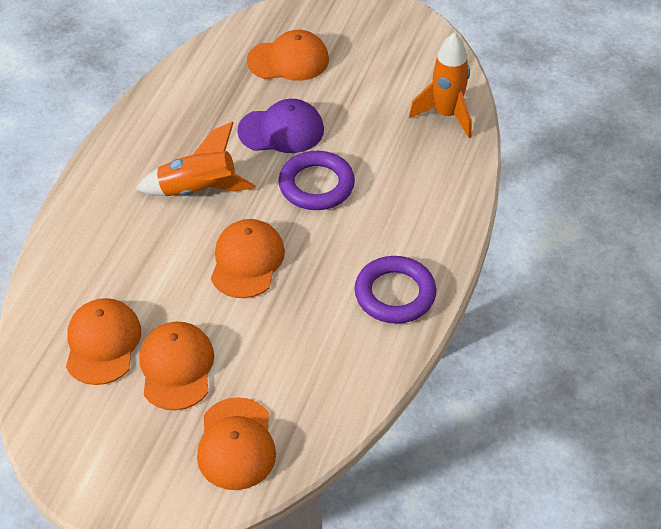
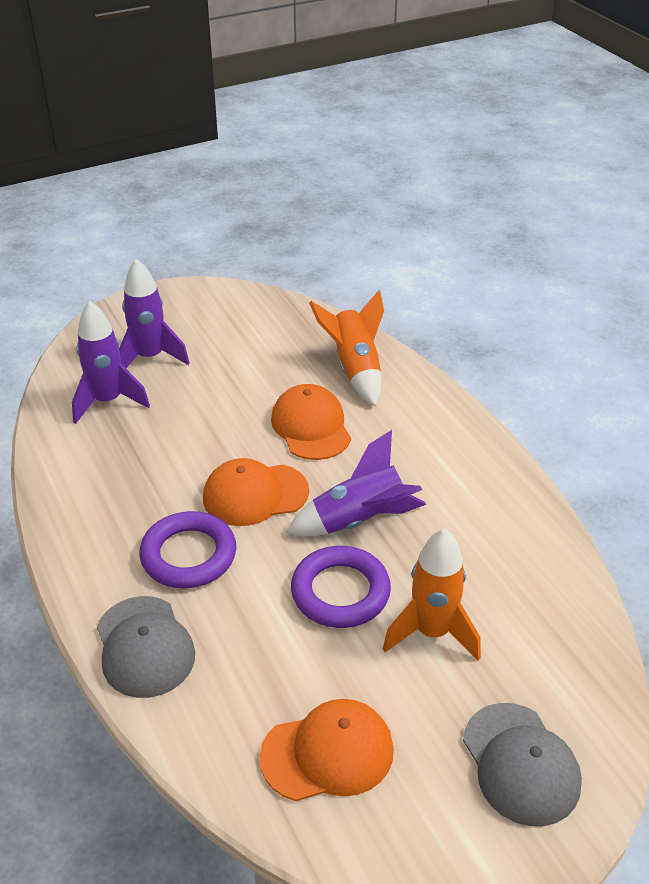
grey cap: none = 0 -> [97,596,195,698] [463,703,582,826] = 2
orange cap: [66,298,141,385] [139,322,214,410] [197,397,276,490] [211,219,285,298] [247,30,329,81] = 5 -> [203,458,309,526] [259,699,394,801] [271,384,351,460] = 3
purple cap: [237,99,324,153] = 1 -> none = 0
purple rocket: none = 0 -> [72,301,150,424] [119,259,190,368] [286,430,426,537] = 3

